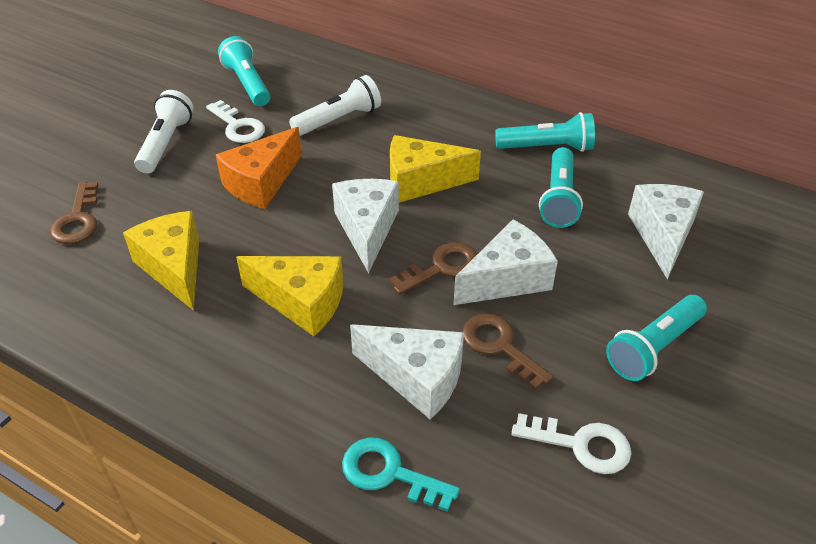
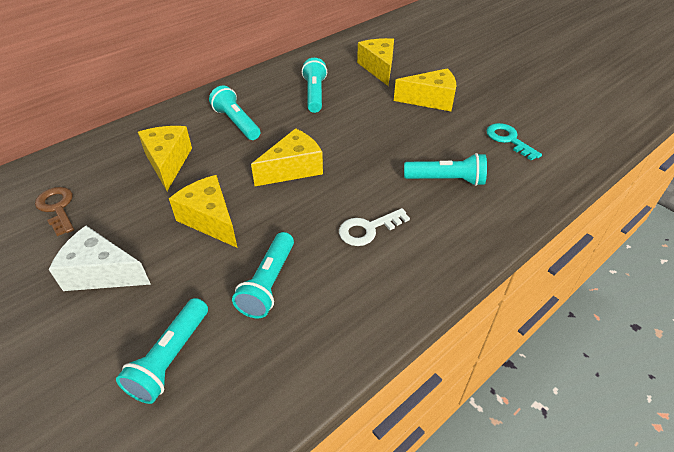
brown key: [50,182,98,244] [389,242,477,295] [462,313,553,390] = 3 -> [35,187,74,236] = 1
orange cheese: [216,127,302,209] = 1 -> none = 0
turquoise flashlight: [218,36,270,106] [495,112,595,152] [539,147,583,228] [606,295,707,381] = 4 -> [116,298,208,404] [209,86,260,140] [232,232,294,318] [302,58,327,113] [404,153,487,186] = 5
white cheese: [332,179,399,273] [350,324,464,420] [454,219,558,305] [628,184,704,279] = 4 -> [48,226,151,291] = 1
white flashlight: [134,90,194,174] [289,75,381,136] = 2 -> none = 0
white key: [206,100,265,143] [511,413,631,474] = 2 -> [339,208,410,246] = 1
yellow cheese: [123,211,199,311] [236,256,344,336] [390,135,481,203] = 3 -> [138,126,192,191] [169,175,237,248] [251,128,323,186] [357,38,394,86] [394,68,456,111] = 5

